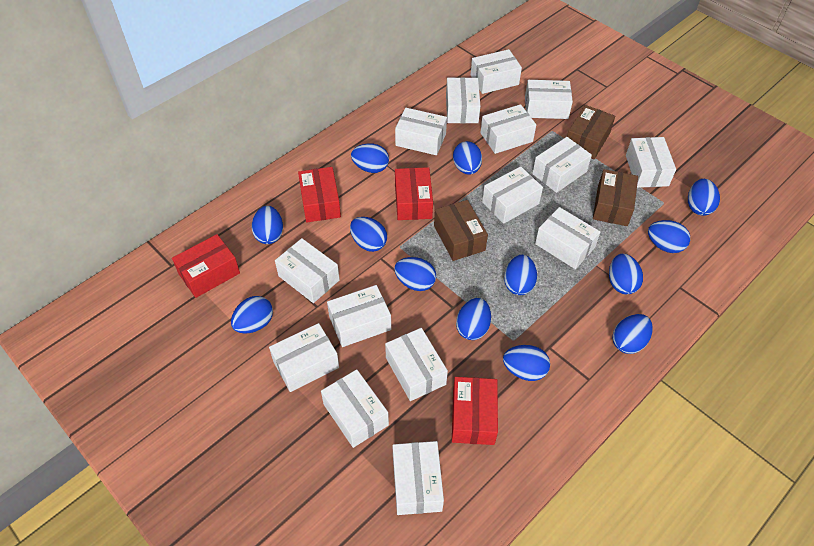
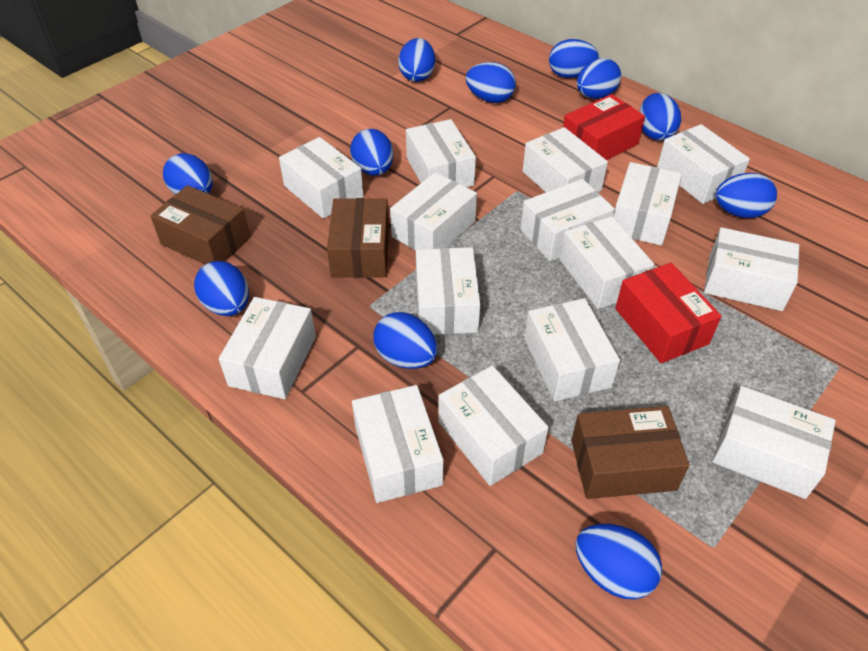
blue egg: [231,296,273,334] [252,206,283,244] [350,217,387,252] [351,143,389,173] [394,257,436,291] [453,141,482,175] [456,298,491,340] [503,345,550,381] [504,255,537,295] [609,254,643,294] [612,314,653,354] [648,220,690,253] [688,179,720,216] = 13 -> [163,153,212,195] [194,261,249,316] [350,129,393,176] [373,312,438,369] [398,38,435,82] [466,62,516,103] [549,39,599,78] [576,524,662,600] [577,58,621,99] [639,93,681,141] [715,173,777,218] = 11
red box: [172,234,240,298] [298,167,341,222] [395,167,433,220] [452,377,498,445] = 4 -> [563,94,645,160] [615,263,722,363] = 2

